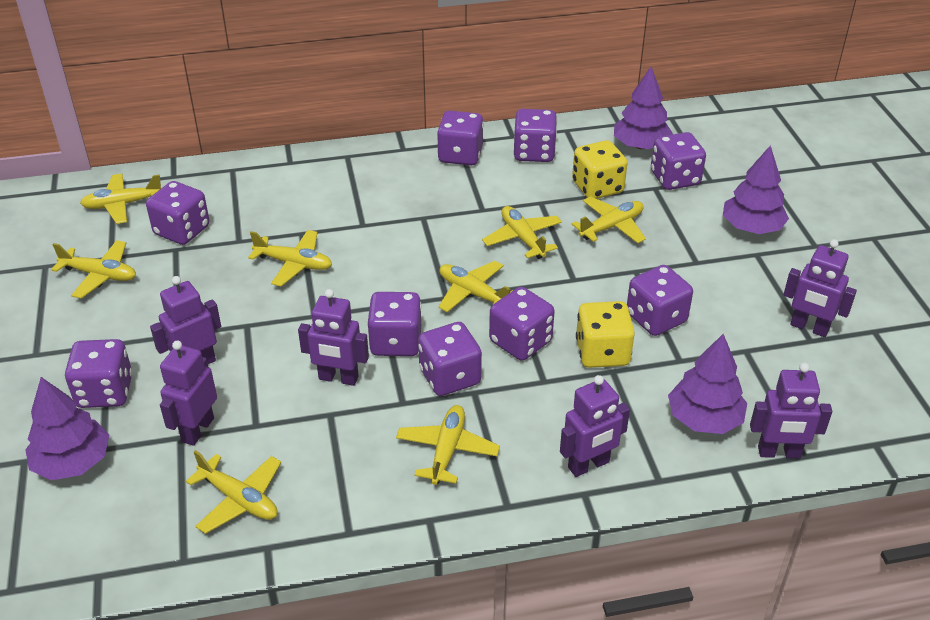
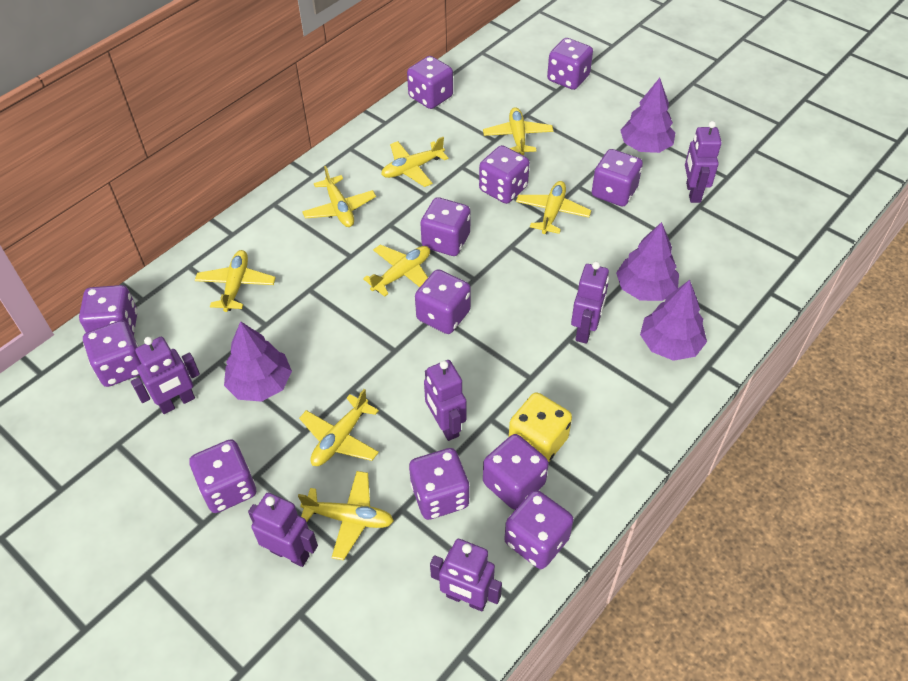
purple dice: [65,339,132,408] [146,181,210,245] [367,292,421,356] [418,322,482,396] [437,111,484,166] [489,287,555,361] [514,109,557,162] [627,265,693,336] [651,132,706,190] = 9 -> [79,285,138,336] [83,320,141,387] [189,439,256,513] [407,56,453,109] [409,448,470,520] [415,269,471,334] [420,197,470,256] [479,145,530,204] [483,434,549,510] [504,490,574,569] [547,38,593,90] [592,149,643,206] = 12
yellow dice: [572,140,627,199] [576,301,635,368] = 2 -> [509,392,572,462] = 1

